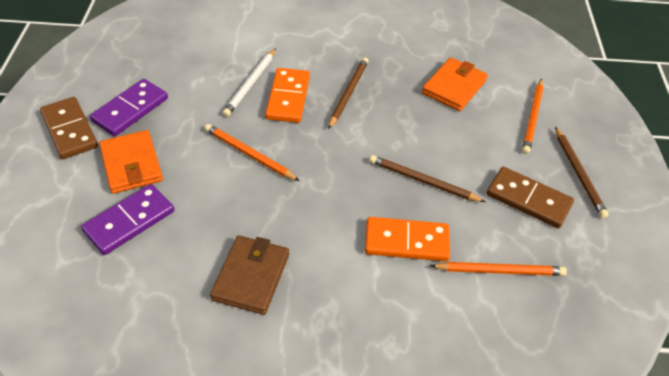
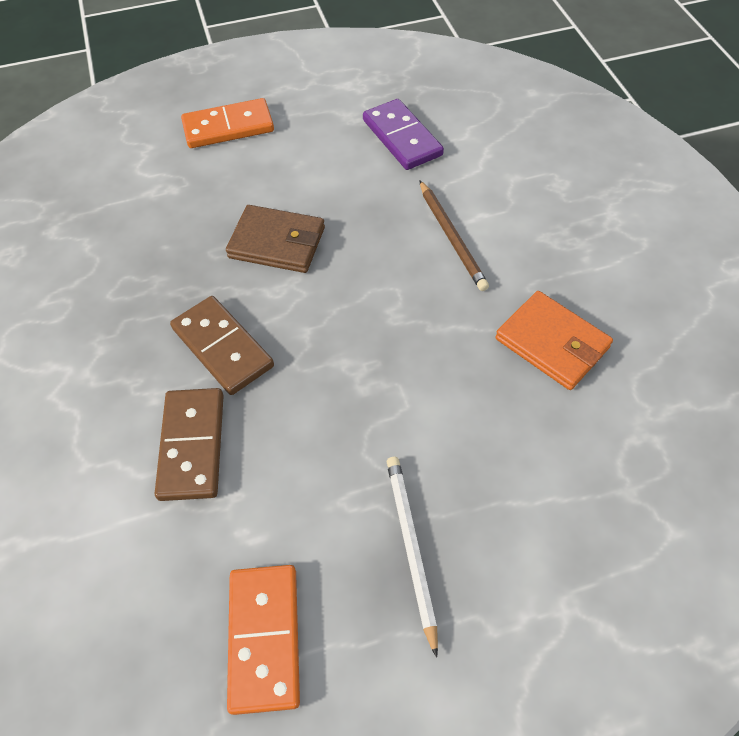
brown pencil: [328,58,369,129] [369,155,485,202] [555,127,609,218] = 3 -> [419,180,489,291] = 1
orange pencil: [205,124,300,181] [430,262,567,276] [522,79,543,154] = 3 -> none = 0
orange wallet: [99,130,163,194] [422,57,488,111] = 2 -> [495,291,613,390] = 1
purple domino: [81,184,174,255] [90,79,168,136] = 2 -> [363,99,444,170] = 1

